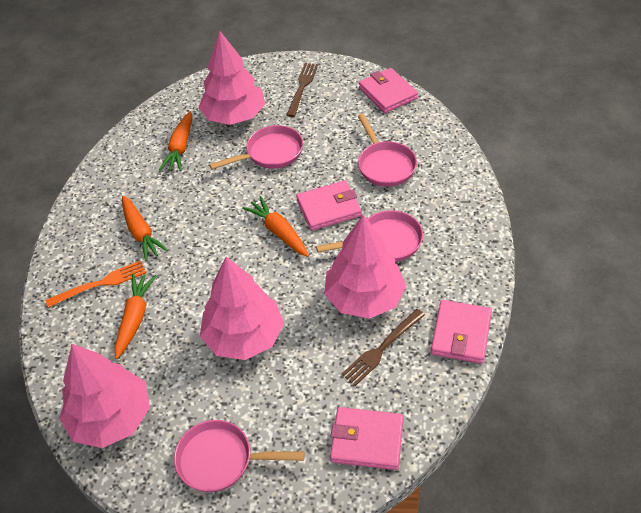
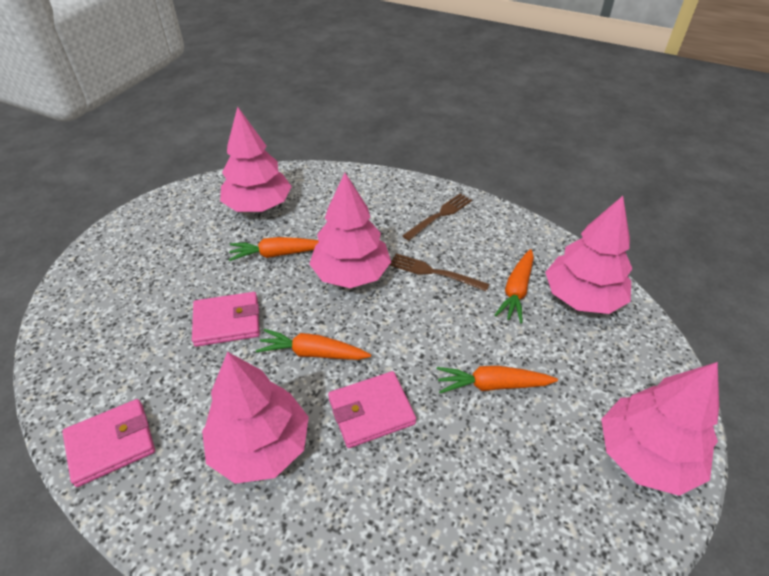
orange fork: [45,261,146,308] = 1 -> none = 0
pink pan: [174,420,305,492] [209,125,303,170] [316,210,423,262] [358,114,417,187] = 4 -> none = 0
pink tree: [59,344,150,448] [199,30,265,125] [200,257,284,360] [324,215,406,319] = 4 -> [202,352,309,484] [220,107,292,212] [309,173,391,288] [545,196,632,314] [601,362,719,496] = 5
pink wallet: [296,180,362,231] [330,407,404,470] [359,68,418,113] [431,300,492,364] = 4 -> [62,399,155,487] [192,292,260,347] [328,371,416,448] = 3

